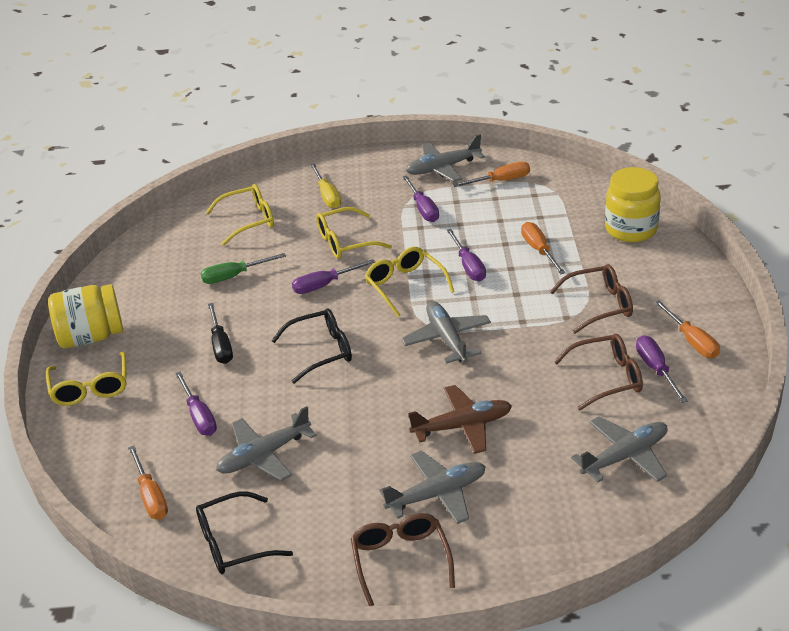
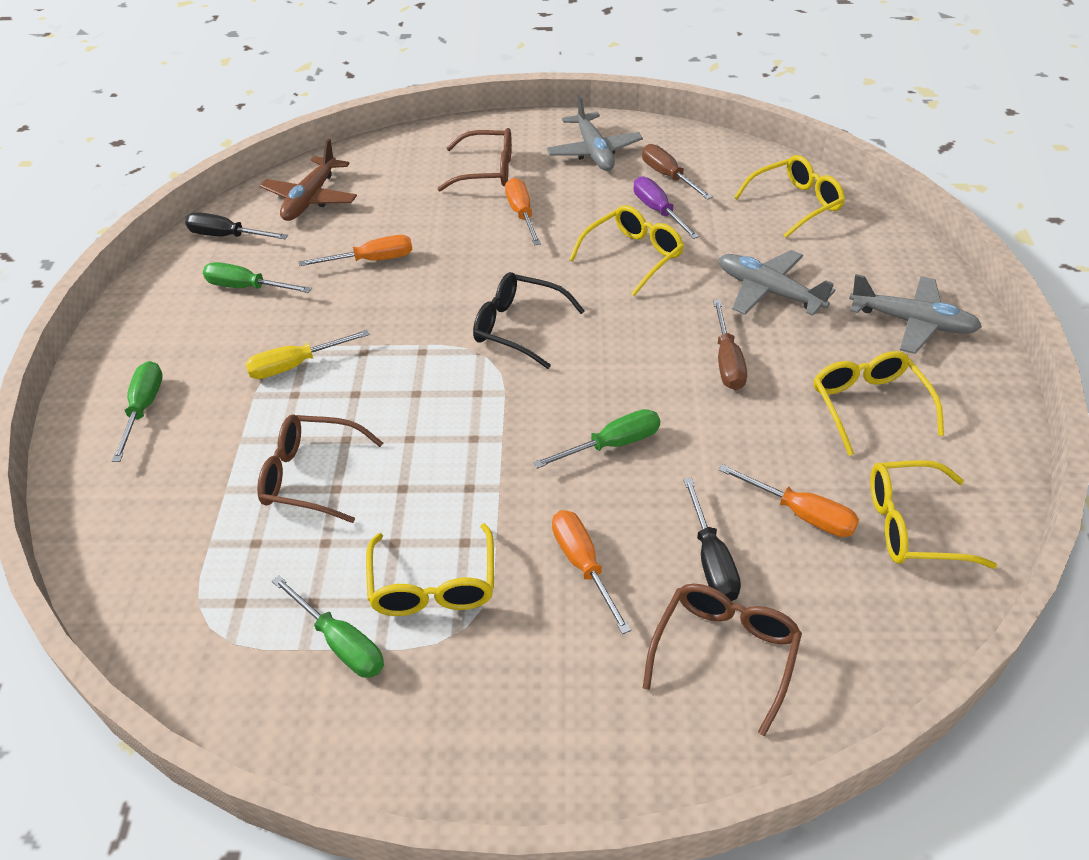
black glasses: [196,491,293,574] [271,308,352,384] = 2 -> [473,272,585,369] = 1
black screwdriver: [208,303,233,364] = 1 -> [185,212,288,239] [683,478,741,601] = 2
brown screwdriver: none = 0 -> [642,144,713,200] [713,300,747,390] = 2
green screwdriver: [201,253,286,284] = 1 -> [112,361,163,462] [203,262,312,293] [272,575,384,678] [533,409,660,469] = 4
grey plane: [216,406,317,481] [379,451,486,524] [401,301,491,364] [406,134,485,182] [571,416,668,482] = 5 -> [546,95,643,171] [719,250,835,316] [849,274,982,354] = 3
purple screwdriver: [175,372,217,436] [292,259,375,294] [402,175,439,222] [446,229,486,281] [636,335,688,403] = 5 -> [633,176,699,239] = 1
yellow glasses: [46,352,127,406] [206,184,274,246] [316,207,392,259] [365,247,455,317] = 4 -> [366,523,494,616] [569,205,684,296] [734,155,845,238] [814,351,944,456] [870,460,997,569] = 5
yellow jar: [48,284,123,348] [605,167,661,242] = 2 -> none = 0

